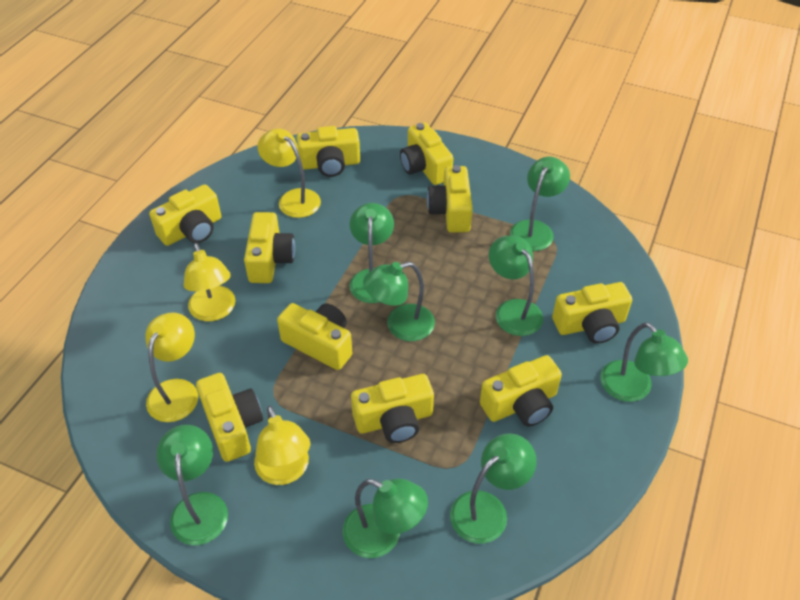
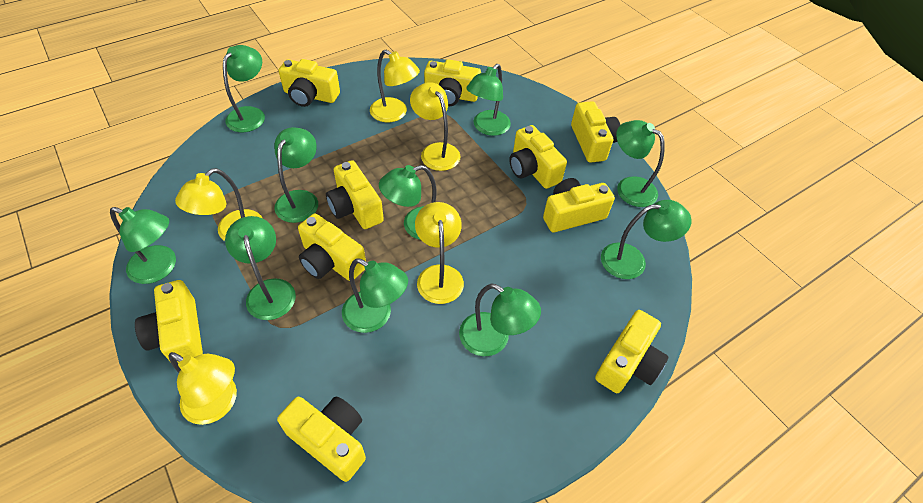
green lamp: [156,425,228,545] [343,479,428,558] [349,203,394,303] [363,262,435,341] [450,433,537,544] [489,235,543,336] [510,157,570,251] [600,322,688,402] = 8 -> [110,207,176,284] [223,45,265,132] [225,216,296,320] [274,127,318,223] [342,259,408,333] [379,165,437,240] [459,284,541,356] [466,64,511,136] [601,200,692,279] [616,120,665,207] = 10
yellow lamp: [145,312,198,422] [184,243,236,321] [254,405,310,485] [257,129,321,218] = 4 -> [168,352,237,425] [175,168,262,241] [370,50,420,122] [410,82,461,171] [415,202,464,304] = 5

